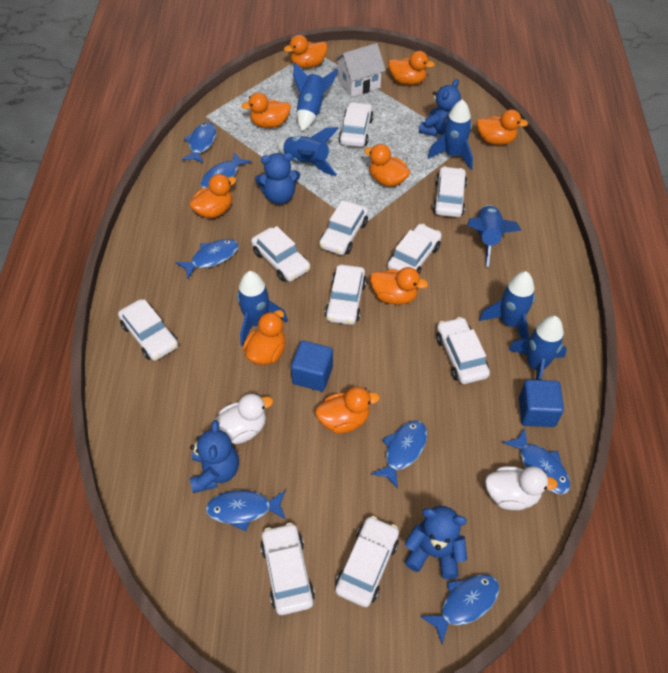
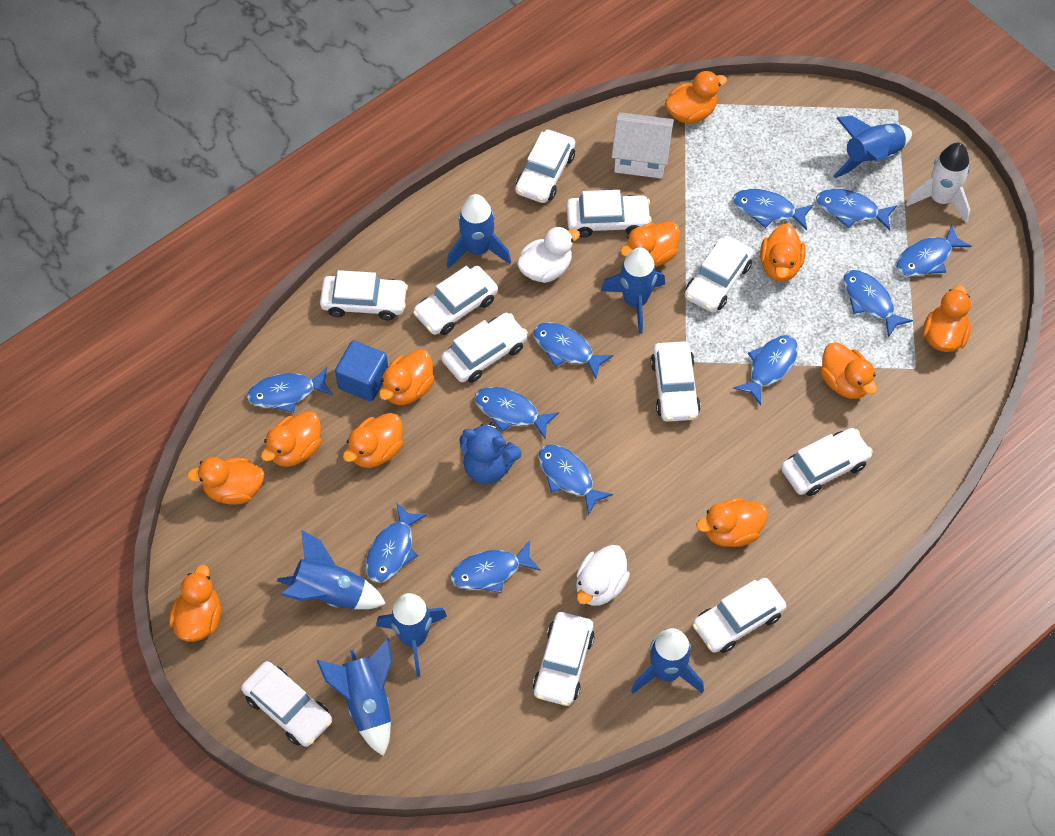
blue cube: [291,341,333,391] [519,380,564,427] = 2 -> [335,341,388,401] = 1
blue fish: [175,239,239,279] [182,122,216,163] [200,152,251,189] [206,490,286,532] [371,420,427,489] [420,574,499,645] [503,428,570,494] = 7 -> [247,367,333,413] [366,502,427,583] [451,540,541,593] [475,387,559,439] [533,322,613,379] [538,444,613,516] [733,189,814,230] [733,335,798,405] [816,189,897,231] [843,270,913,338] [896,224,971,277] = 11
blue teddy bear: [190,420,239,493] [255,153,300,204] [405,506,467,579] [419,79,461,136] = 4 -> [460,422,522,484] = 1
orange duck: [189,174,236,218] [241,92,291,128] [243,310,285,365] [284,35,328,68] [315,387,380,433] [364,144,410,187] [370,267,428,305] [388,51,435,85] [477,109,528,145] = 9 -> [169,565,221,642] [187,457,264,505] [261,411,322,467] [343,413,403,468] [379,349,435,405] [620,222,680,267] [665,71,727,124] [696,498,768,547] [760,223,806,282] [820,342,877,399] [923,285,971,352] = 11
white car: [118,299,178,361] [251,226,310,282] [260,523,315,615] [319,200,368,255] [325,265,367,325] [335,516,399,607] [339,102,373,147] [387,224,442,273] [433,166,467,217] [436,317,490,384] = 10 -> [241,661,332,747] [320,270,408,320] [413,266,498,335] [441,313,528,383] [515,130,575,203] [533,612,595,706] [566,190,652,237] [650,341,701,422] [685,236,754,312] [693,578,787,653] [781,428,873,496] = 11
white rocket: none = 0 -> [906,143,970,223] = 1

